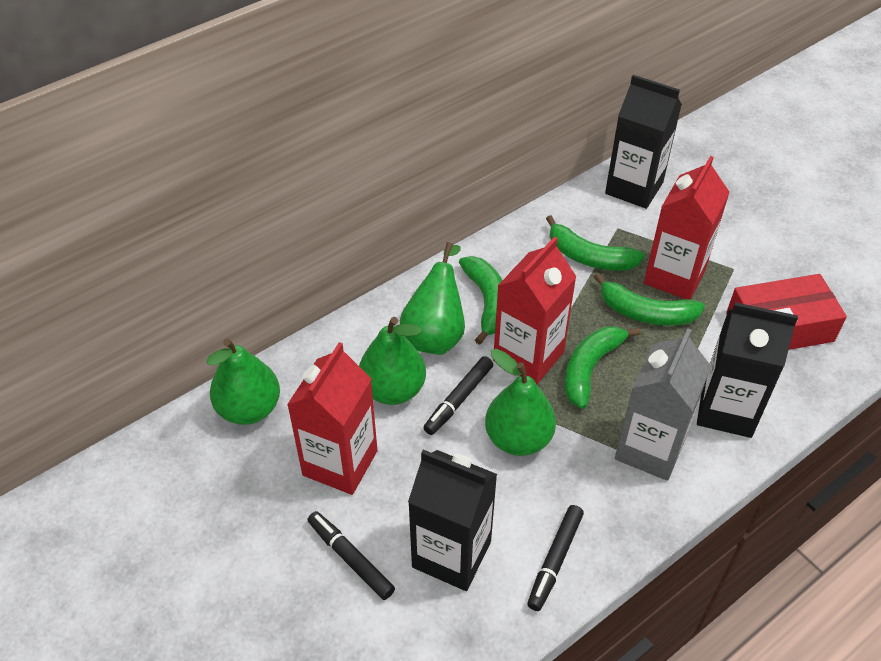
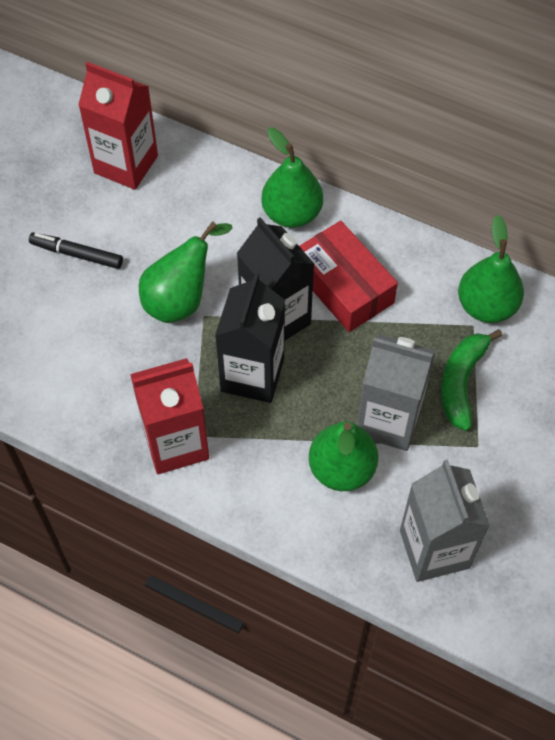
black carton: [408,450,497,591] [605,75,682,209] [697,302,798,438] = 3 -> [215,273,285,403] [237,217,314,341] = 2
black marker: [308,511,395,600] [423,356,493,435] [527,505,584,611] = 3 -> [29,232,123,269] = 1
green banana: [459,256,502,345] [546,215,645,271] [565,326,641,409] [594,273,705,326] = 4 -> [441,329,503,431] = 1
grey carton: [615,329,711,481] = 1 -> [357,334,435,451] [400,460,490,582] = 2
red carton: [287,342,378,495] [493,237,576,385] [644,156,730,300] = 3 -> [78,62,158,190] [130,358,209,474] = 2

